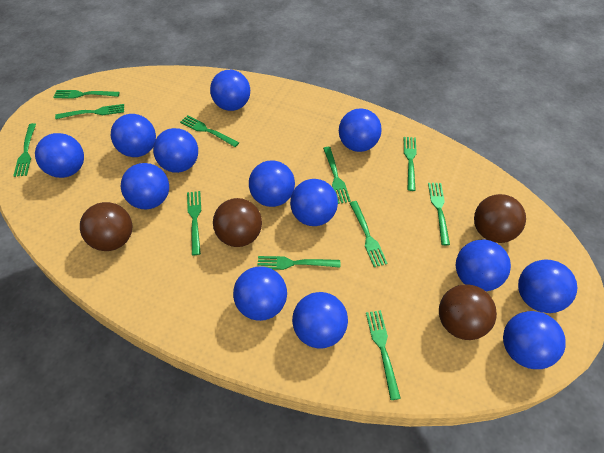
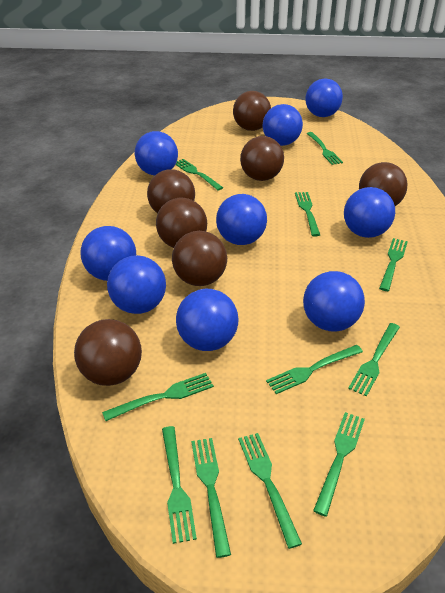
blue ball: [35,133,84,178] [111,114,156,157] [121,163,169,210] [153,128,198,173] [210,70,250,111] [233,267,287,321] [249,161,295,207] [290,179,338,226] [292,292,348,349] [339,108,382,152] [456,239,511,291] [503,311,566,369] [518,260,577,313] = 13 -> [80,226,136,281] [107,255,166,314] [135,131,178,176] [176,289,238,351] [216,194,267,245] [263,104,303,146] [303,271,365,331] [305,78,343,117] [344,187,395,238] = 9
brown ball: [80,202,132,251] [213,198,262,247] [439,284,497,340] [474,194,526,243] = 4 -> [74,319,142,386] [147,169,195,213] [156,198,207,248] [172,231,227,286] [233,91,271,131] [240,136,284,181] [359,162,407,206] = 7

